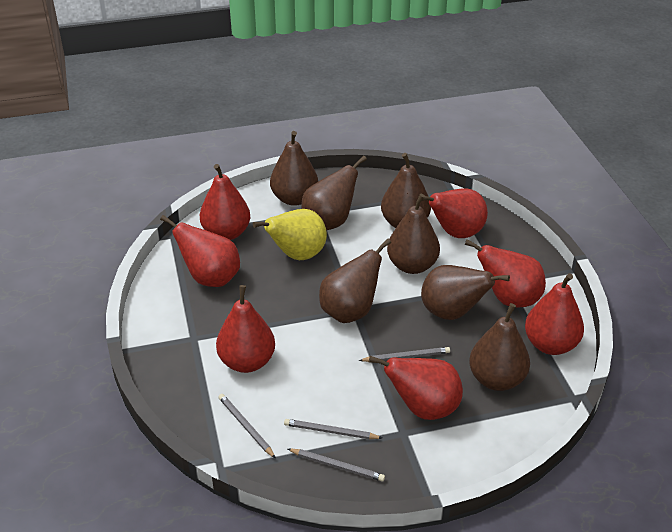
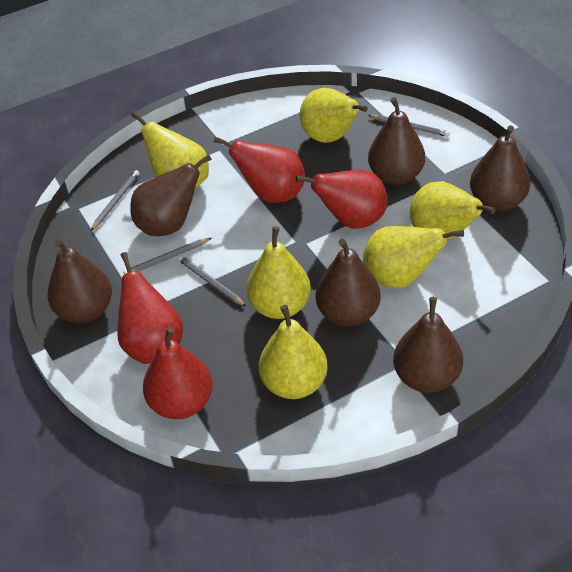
brown pear: [270,131,318,206] [301,156,367,230] [319,238,391,323] [381,153,431,228] [387,194,440,274] [421,265,510,320] [469,303,530,391] = 7 -> [47,239,112,323] [130,154,212,236] [316,239,381,327] [368,97,425,185] [393,297,463,393] [470,125,530,211] = 6
red pear: [160,215,240,287] [200,164,250,240] [216,285,275,373] [369,356,463,420] [422,189,488,238] [465,240,546,308] [525,273,584,355] = 7 -> [117,252,183,364] [143,327,213,419] [214,136,305,203] [296,170,388,229] = 4
yellow pear: [253,209,327,260] = 1 -> [131,111,209,188] [246,226,311,319] [259,305,328,399] [300,88,368,143] [363,226,464,288] [410,181,496,241] = 6

